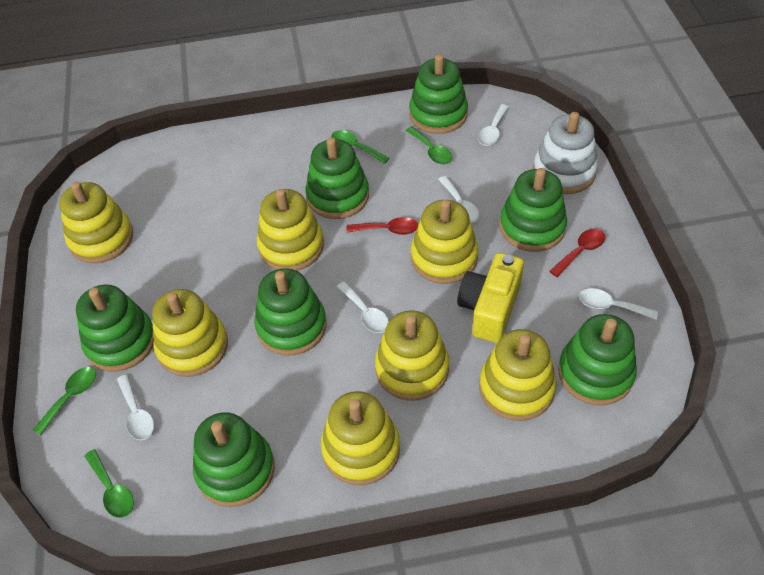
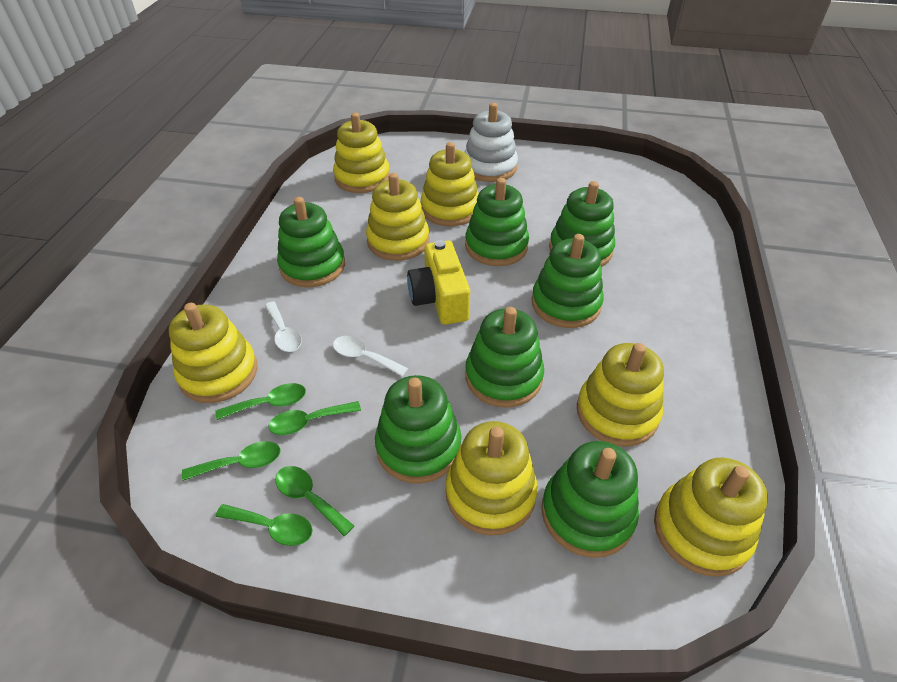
green spoon: [33,367,96,435] [84,449,134,518] [331,130,389,164] [405,126,452,164] = 4 -> [182,441,281,481] [215,383,306,420] [215,504,313,546] [269,401,361,435] [275,466,354,536] = 5
red spoon: [346,217,418,235] [549,228,605,277] = 2 -> none = 0
white spoon: [117,374,154,440] [337,281,389,333] [438,176,479,223] [478,104,509,146] [579,288,658,320] = 5 -> [264,301,302,352] [333,336,408,377] = 2

